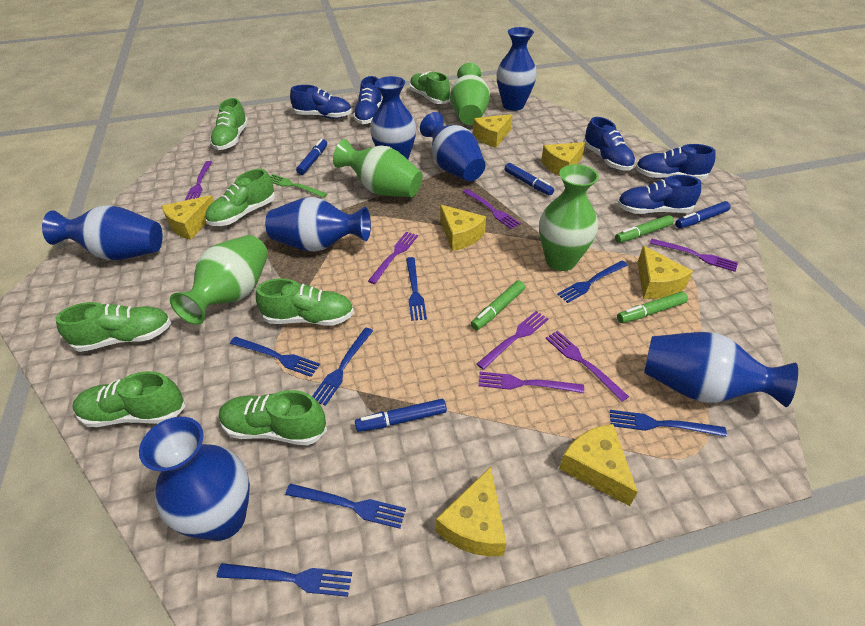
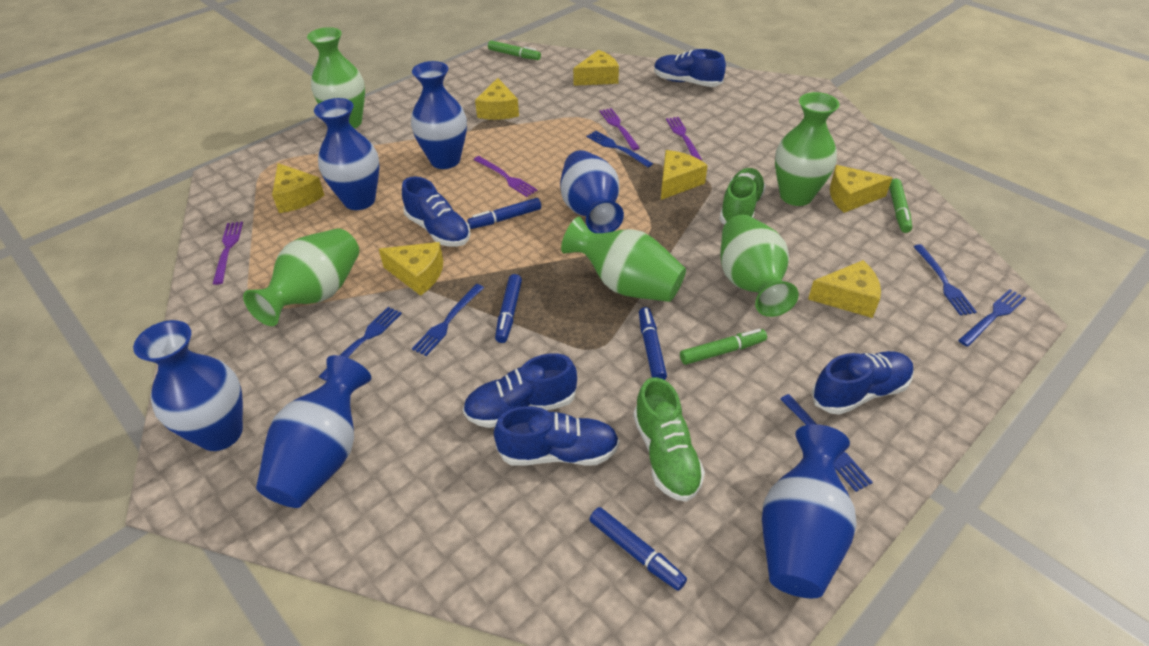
blue fork: [217,563,352,597] [230,337,320,377] [285,484,406,529] [312,327,373,406] [406,257,427,321] [557,261,628,303] [610,410,727,437] = 7 -> [319,307,402,381] [412,284,484,356] [587,131,653,167] [780,394,873,492] [913,244,977,315] [958,289,1026,347] = 6
blue vase: [42,205,163,260] [139,417,250,541] [265,197,371,252] [370,76,416,159] [420,112,486,181] [497,27,537,111] [644,332,798,407] = 7 -> [133,320,243,451] [256,355,371,508] [314,98,380,210] [411,61,467,169] [560,150,624,233] [762,424,856,598] = 6
green fork: [270,174,327,198] = 1 -> none = 0
green shoe: [55,302,171,352] [72,371,186,427] [205,169,275,226] [210,98,248,150] [219,390,327,445] [256,278,354,326] [410,71,450,104] = 7 -> [633,377,705,502] [719,168,766,225] = 2
green vase: [170,235,268,325] [333,139,423,197] [450,63,490,125] [539,164,599,271] = 4 -> [243,228,359,326] [307,27,365,129] [561,217,686,302] [721,215,799,317] [775,92,839,206] = 5
purple fork: [184,161,212,201] [368,232,418,284] [463,189,521,229] [477,311,548,370] [478,372,584,393] [545,331,629,402] [649,238,738,272] = 7 -> [213,222,243,285] [473,156,538,197] [600,108,640,150] [666,117,702,161] = 4

